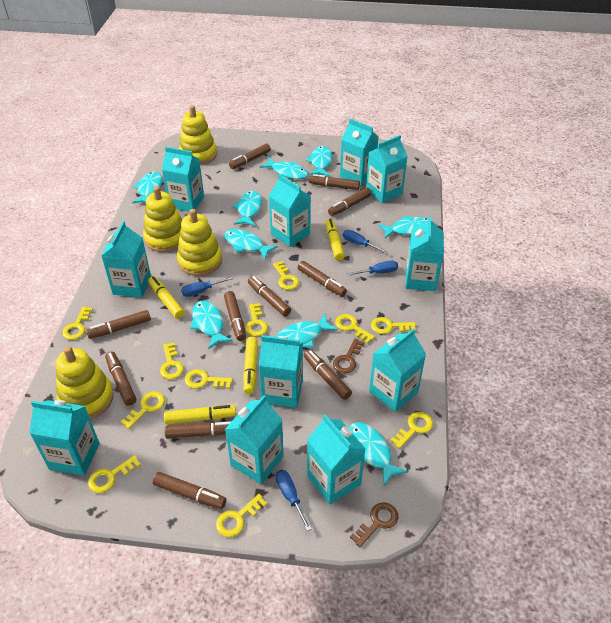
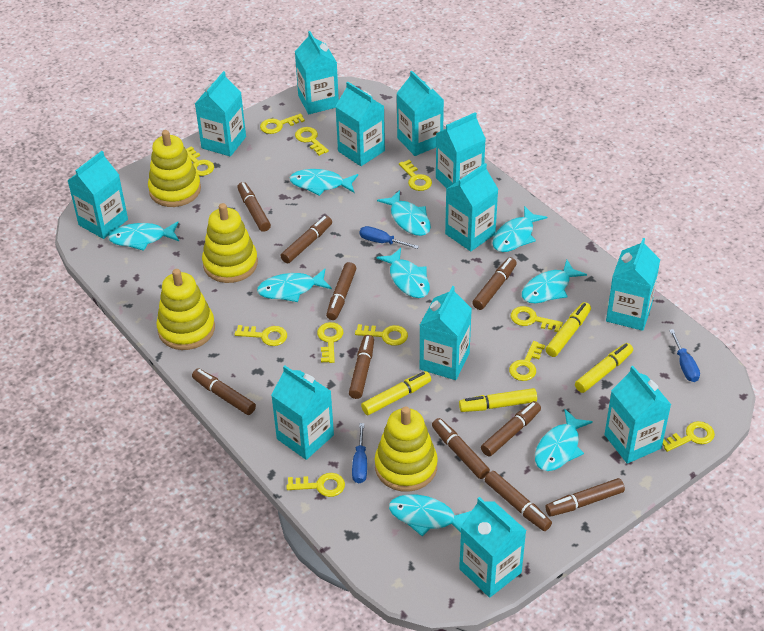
blue screwdriver: [181,276,234,297] [276,470,311,531] [343,230,387,253] [347,261,398,276] = 4 -> [352,423,367,483] [360,226,419,249] [669,329,700,382] = 3
brown key: [333,339,365,374] [350,502,398,547] = 2 -> none = 0
brown marker: [86,310,151,339] [105,352,136,406] [153,472,226,509] [165,421,232,439] [224,291,246,341] [229,143,271,169] [248,276,291,316] [298,261,347,297] [304,349,352,400] [309,174,360,190] [328,188,371,216] = 11 -> [192,368,256,415] [237,182,271,232] [281,216,332,263] [326,262,356,320] [349,335,374,399] [432,418,490,479] [472,257,517,310] [481,401,541,457] [485,471,552,531] [545,478,625,516] = 10
turquoise carton: [29,400,100,476] [101,221,151,298] [162,147,204,212] [225,395,284,484] [259,335,303,408] [269,174,311,247] [307,414,366,504] [340,119,379,186] [366,135,408,203] [369,328,426,412] [405,215,444,291] = 11 -> [67,151,128,239] [195,71,246,156] [271,365,334,460] [295,31,339,114] [335,82,385,166] [396,71,444,156] [420,286,472,380] [436,112,486,188] [445,163,498,251] [459,497,526,598] [604,366,671,464] [606,238,660,331] = 12

